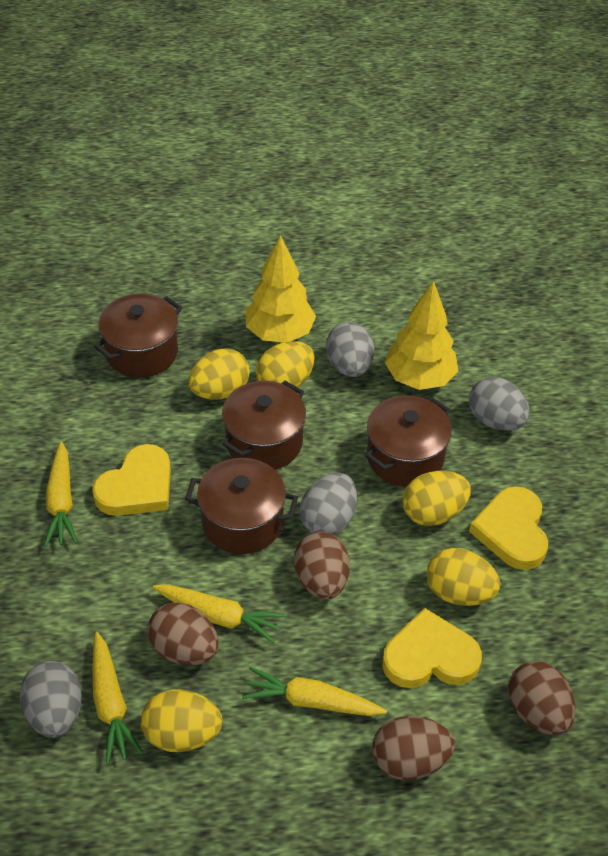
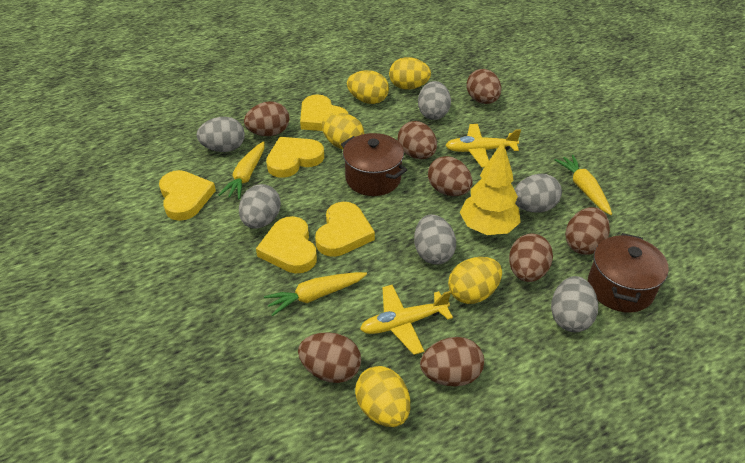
brown egg: [147,602,219,665] [294,532,350,599] [372,716,455,780] [508,661,576,735] = 4 -> [244,101,289,136] [298,332,361,383] [398,121,437,159] [420,337,484,386] [428,156,473,196] [467,69,501,104] [509,233,553,282] [565,207,610,255] = 8
brown pot: [94,294,183,378] [185,458,298,554] [222,381,306,470] [365,395,452,487] = 4 -> [341,133,407,196] [588,233,669,313] = 2
grey egg: [20,661,82,738] [300,472,357,535] [326,322,374,377] [469,377,530,431] = 4 -> [197,117,245,152] [239,184,281,229] [414,214,456,265] [418,81,451,120] [514,174,562,212] [551,276,598,332] = 6
yellow carrot: [44,442,78,547] [92,632,143,764] [153,584,285,643] [242,667,387,716] = 4 -> [219,141,265,199] [264,272,367,316] [555,155,612,215] = 3
yellow heart: [92,444,171,516] [382,608,482,688] [469,486,548,570] = 3 -> [159,170,216,221] [256,216,317,274] [266,137,324,178] [300,94,348,131] [315,202,375,257] = 5
yellow plane: none = 0 -> [360,285,453,355] [445,124,521,168] = 2
yellow tree: [245,235,316,343] [385,281,458,390] = 2 -> [460,141,521,235] = 1

